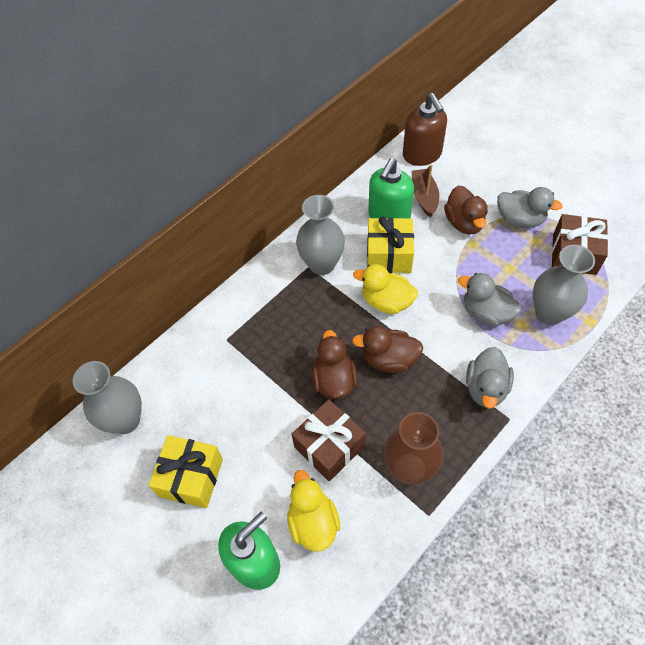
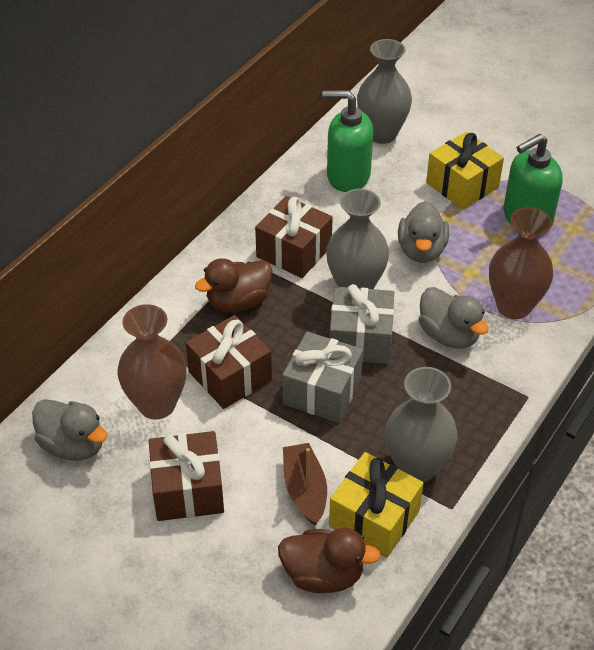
brown duck: [312,330,358,399] [352,326,423,373] [444,185,488,234] = 3 -> [195,258,272,312] [278,528,381,593] = 2
brown gift: [292,399,366,481] [552,214,608,275] = 2 -> [149,431,224,521] [186,315,272,409] [255,196,333,278] = 3
brown soap dispenser: [403,93,447,166] = 1 -> none = 0
brown vase: [384,412,444,485] = 1 -> [117,304,186,420] [489,207,553,319] = 2
grey gift: none = 0 -> [282,331,363,423] [330,284,394,364] = 2
yellow duck: [287,470,340,552] [353,264,418,314] = 2 -> none = 0

